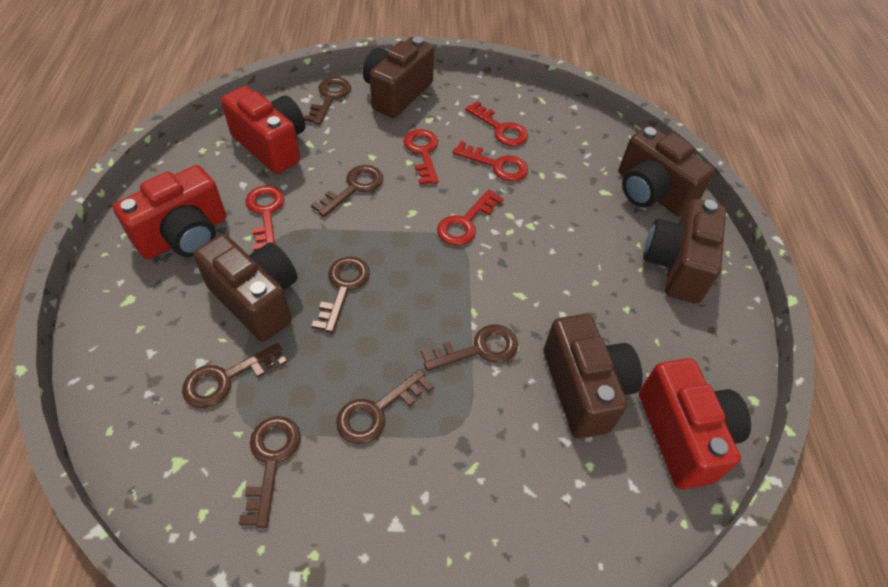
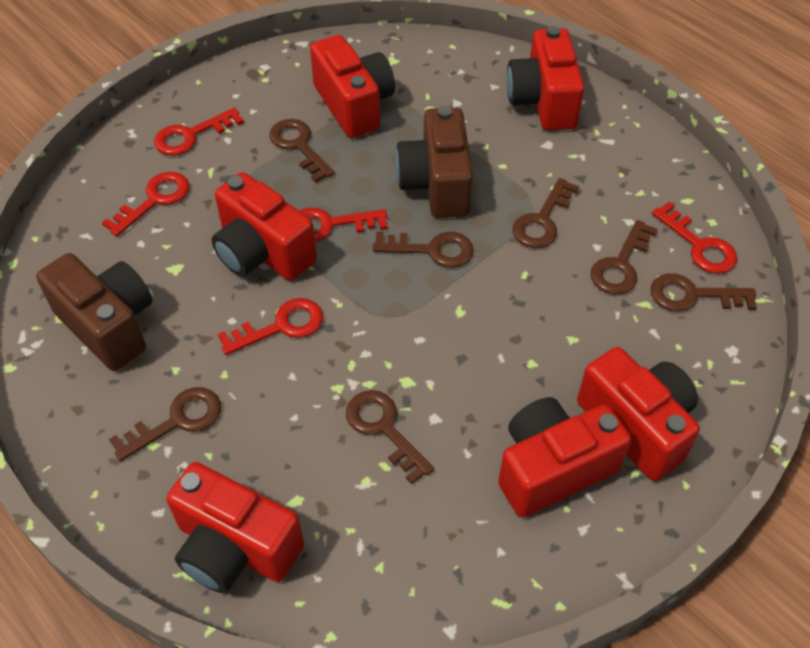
brown camera: [193,234,297,341] [363,37,434,118] [544,314,643,439] [619,126,715,216] [643,199,726,304] = 5 -> [36,253,152,371] [396,106,473,218] = 2
red camera: [113,165,226,259] [221,86,306,174] [639,358,751,489] = 3 -> [166,462,304,593] [212,172,317,281] [310,35,395,138] [498,397,631,517] [507,26,584,130] [577,347,700,481] = 6

